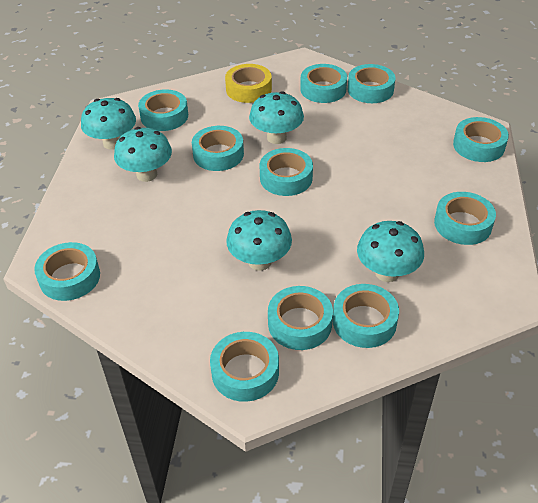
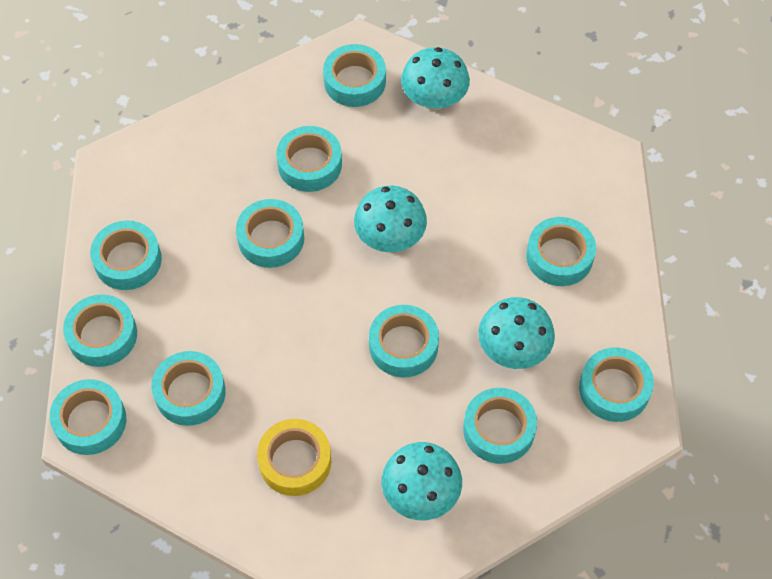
turquoise mushroom: [81,98,136,150] [114,127,172,182] [226,210,292,271] [249,91,304,144] [357,221,424,282] = 5 -> [354,186,427,252] [382,442,462,520] [401,47,470,110] [478,297,555,369] = 4

